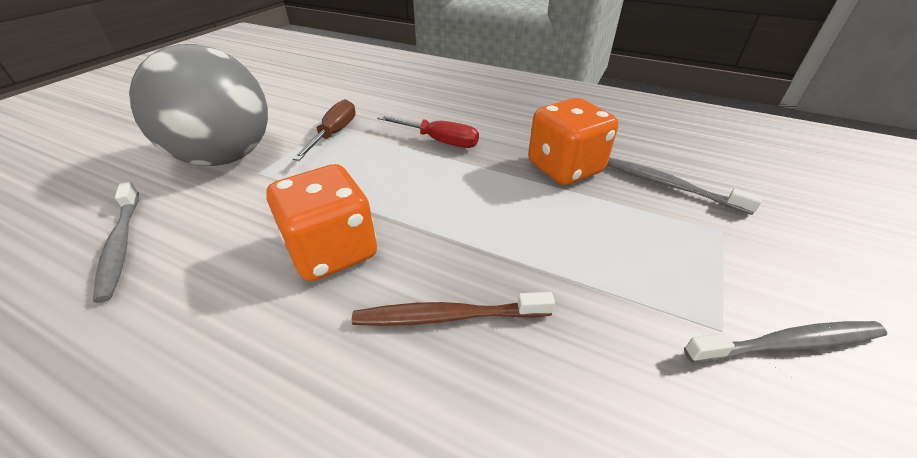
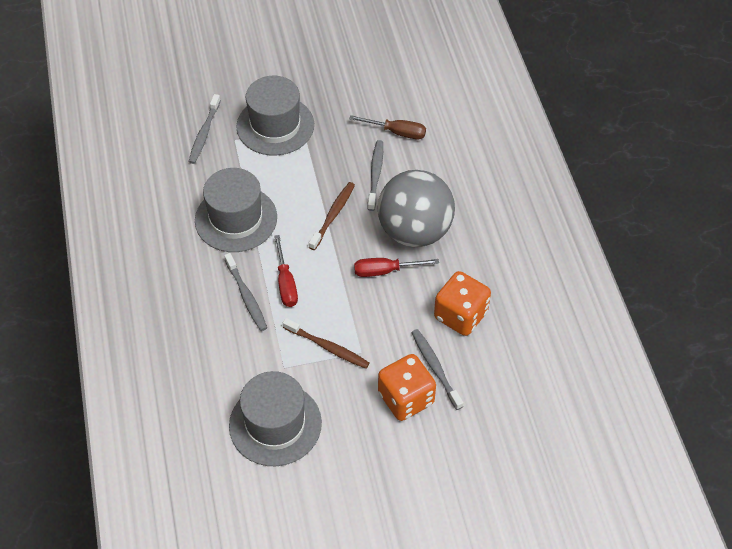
brown toothbrush: [352,292,555,326] = 1 -> [283,318,370,369] [309,182,355,250] = 2
grey hat: none = 0 -> [195,168,277,252] [229,371,322,466] [236,76,314,156] = 3
grey toothbrush: [93,182,139,303] [607,158,762,215] [684,321,887,363] = 3 -> [189,94,221,164] [224,253,267,331] [368,140,383,211] [411,329,463,410] = 4
red screwdriver: [377,115,479,148] = 1 -> [274,235,298,307] [354,258,439,277] = 2

